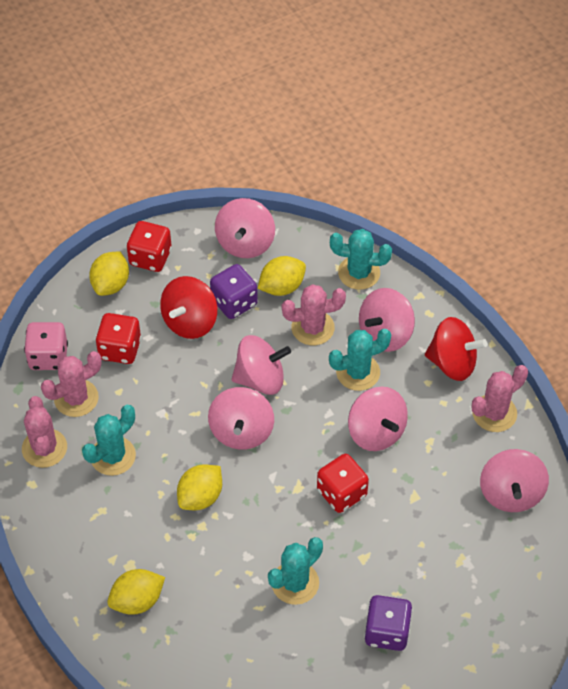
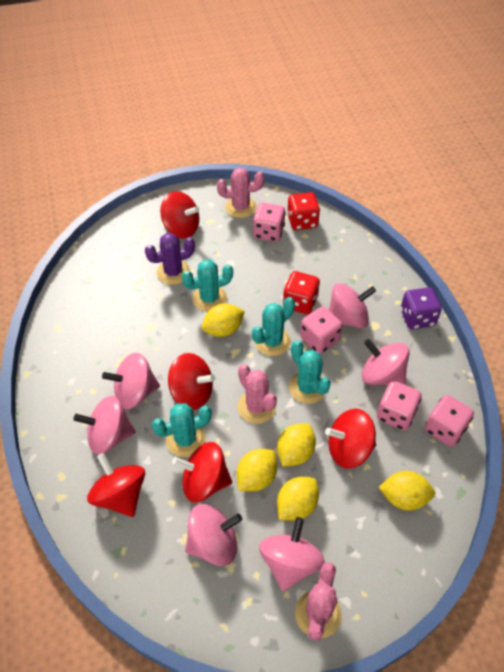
pink cactus: [22,396,67,468] [41,351,102,417] [282,284,346,345] [472,365,528,432] = 4 -> [217,168,264,218] [237,364,277,424] [295,562,342,641] = 3
pink dice: [24,322,68,370] = 1 -> [253,203,286,242] [300,307,343,354] [377,381,421,431] [425,395,474,447] = 4
purple cactus: none = 0 -> [145,233,195,285] = 1
purple dice: [210,264,258,319] [364,595,413,651] = 2 -> [401,287,442,329] = 1
red dice: [95,313,141,364] [127,221,172,272] [317,454,369,513] = 3 -> [283,271,320,314] [287,192,320,230] = 2
red spinning top: [160,276,218,339] [425,317,487,381] = 2 -> [87,453,145,517] [160,191,200,239] [168,353,215,410] [172,442,232,502] [325,409,376,469] = 5
yellow lemon: [89,251,129,296] [107,569,165,615] [177,464,222,510] [258,256,306,296] = 4 -> [202,303,245,337] [237,449,277,491] [277,423,316,467] [277,477,319,521] [379,471,435,511] = 5

